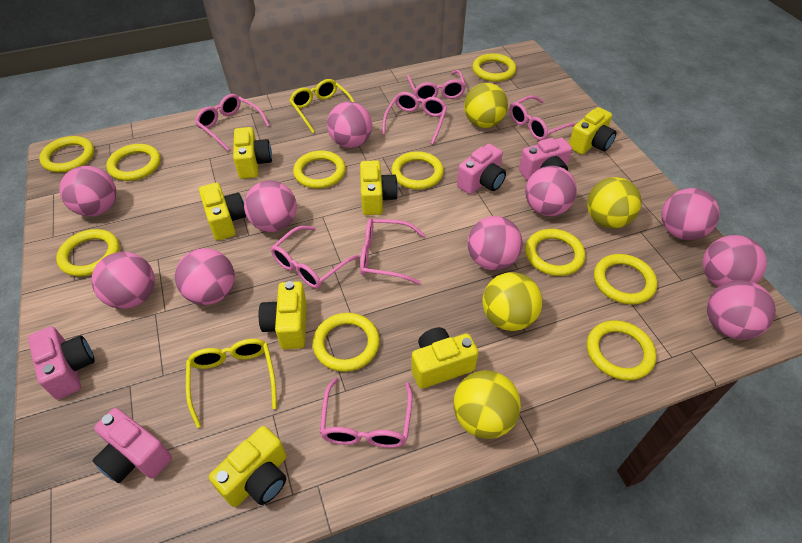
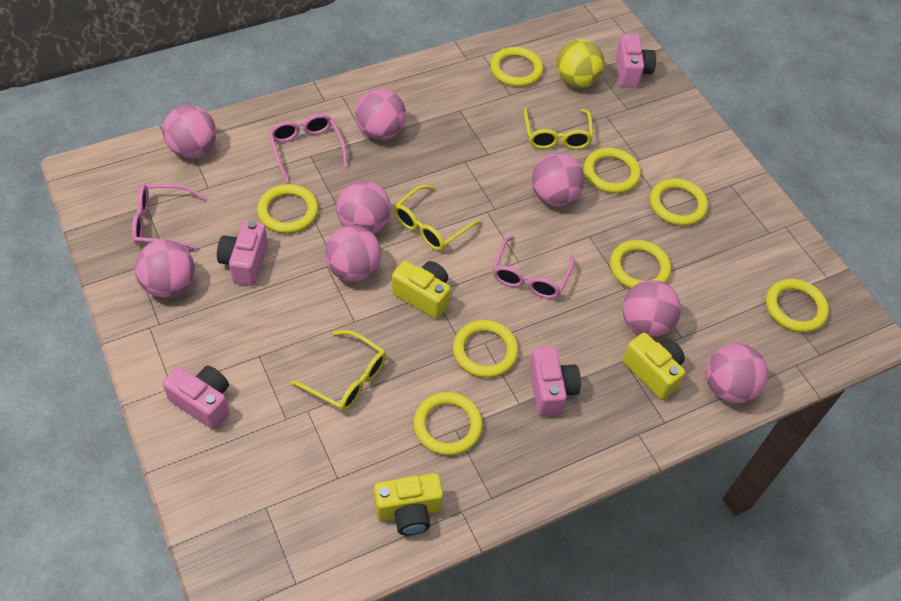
pink ball: [59,166,116,216] [91,252,155,309] [175,248,235,305] [244,181,297,232] [327,102,372,148] [468,216,523,270] [525,166,577,216] [662,188,720,240] [703,235,767,287] [707,280,776,340] = 10 -> [135,240,195,298] [163,105,217,158] [325,225,381,282] [336,181,391,234] [355,88,406,140] [531,153,584,206] [623,280,681,337] [706,344,768,403] = 8
pink glasses: [195,94,270,151] [271,226,359,288] [320,378,412,448] [360,219,425,284] [382,92,447,144] [407,70,466,100] [510,95,576,140] = 7 -> [132,184,206,250] [268,114,348,182] [493,236,575,299] = 3
yellow ball: [453,370,521,439] [464,83,508,128] [482,272,542,331] [587,177,642,229] = 4 -> [556,39,605,89] = 1
yellow camera: [199,183,247,240] [209,426,286,507] [233,127,272,179] [258,281,307,349] [360,160,398,215] [411,327,478,389] [569,107,617,155] = 7 -> [374,473,443,535] [392,261,451,319] [622,333,685,400] = 3
yellow glasses: [186,339,277,428] [289,79,354,133] = 2 -> [290,330,386,411] [394,185,481,251] [524,108,593,149] = 3
yellow ring: [39,136,94,173] [56,229,120,276] [106,144,161,181] [293,150,346,189] [313,313,380,372] [391,151,444,190] [472,53,516,82] [525,229,585,276] [587,320,656,380] [594,254,658,305] = 10 -> [257,184,318,233] [413,392,483,456] [453,320,518,378] [490,47,543,87] [584,148,641,193] [610,240,671,289] [650,178,708,226] [766,279,829,333] = 8

